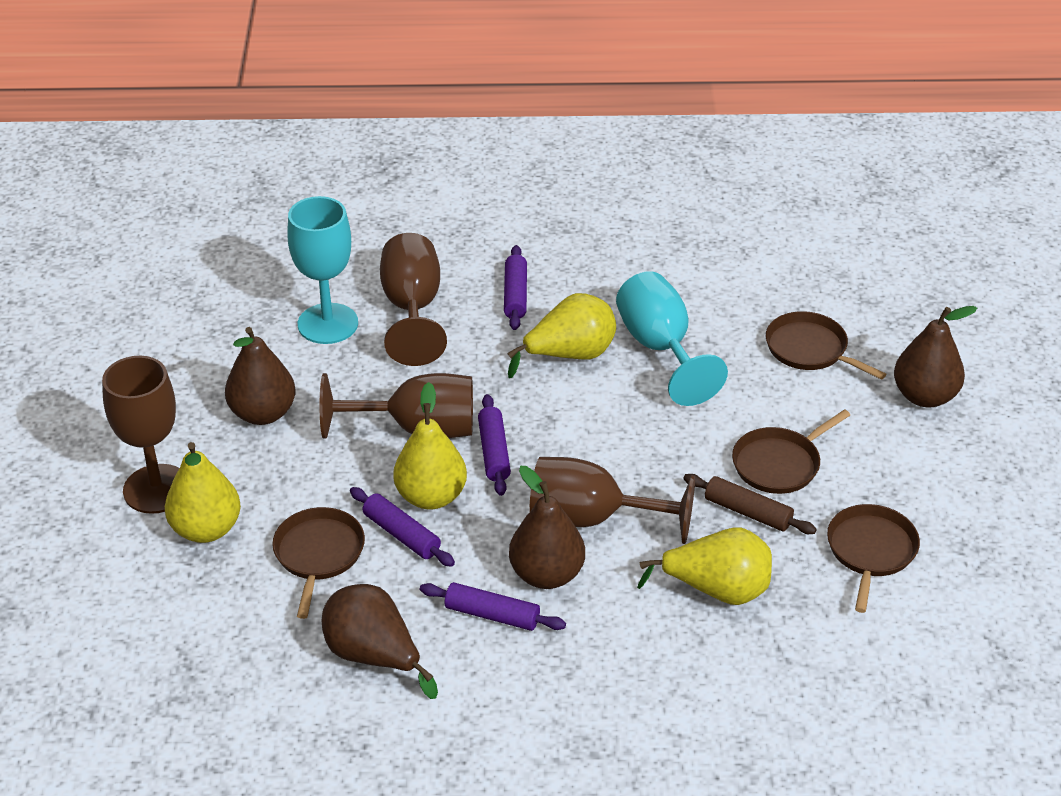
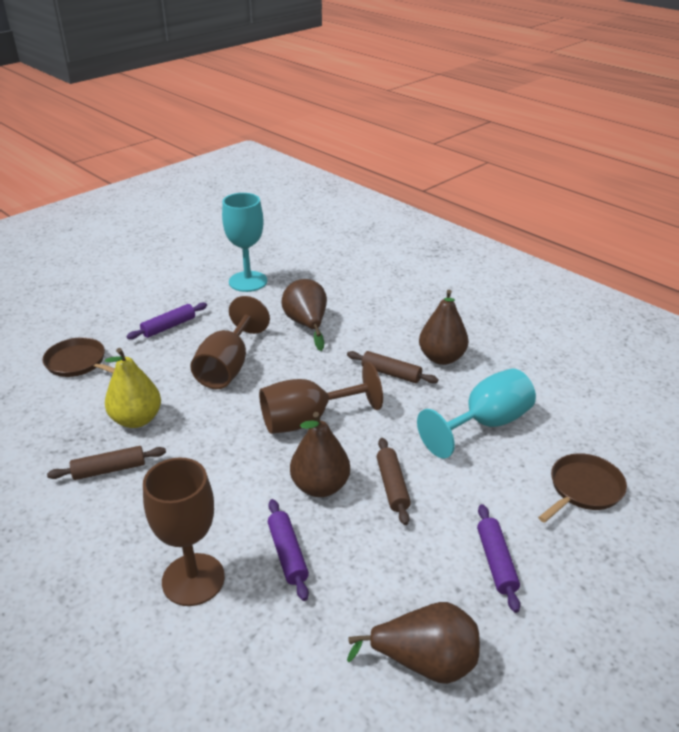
brown goblet: [102,356,179,514] [320,373,473,439] [380,233,447,366] [529,457,695,544] = 4 -> [143,457,225,606] [190,296,270,389] [259,362,383,434] = 3
brown pan: [272,507,365,619] [732,409,850,494] [766,311,886,380] [827,504,920,613] = 4 -> [43,337,115,377] [538,453,627,523] = 2
brown rolling pin: [683,474,817,534] = 1 -> [47,446,166,480] [347,351,439,384] [377,438,411,525] = 3
purple rolling pin: [350,487,455,567] [420,582,566,631] [478,394,511,496] [504,245,527,330] = 4 -> [126,303,207,340] [268,499,309,601] [477,504,520,613] = 3
yellow pear: [165,442,241,543] [393,382,467,510] [507,293,616,378] [637,527,772,605] = 4 -> [105,348,161,428] = 1

